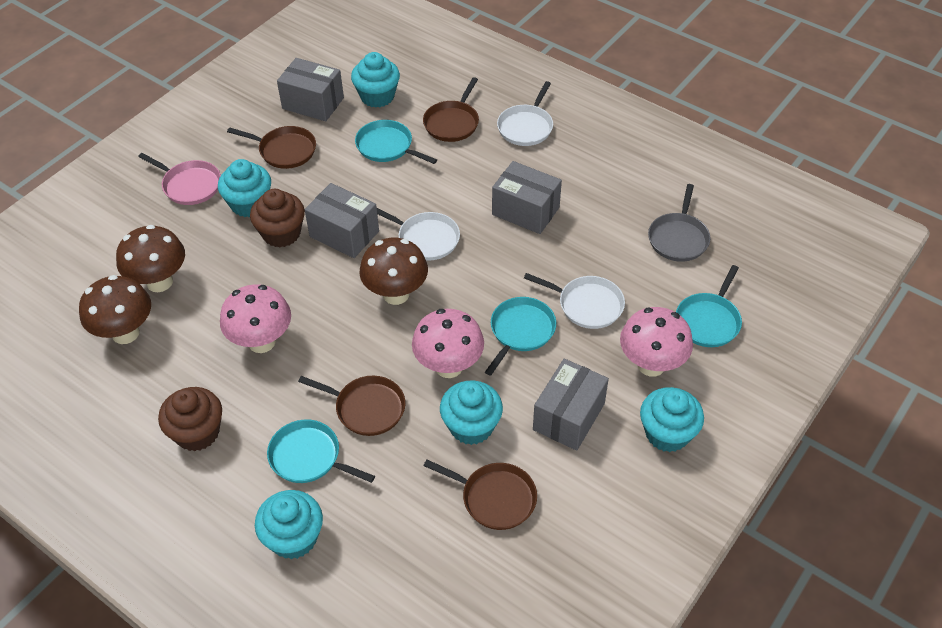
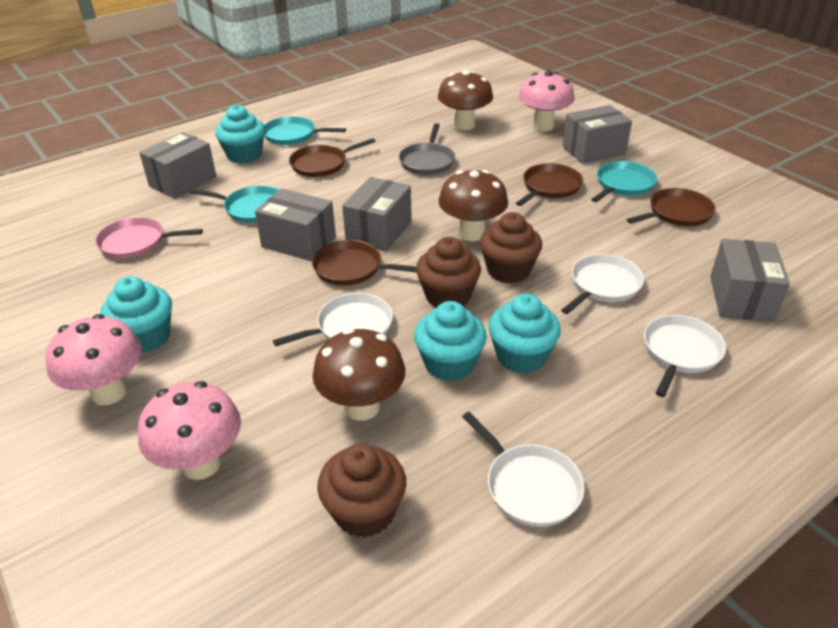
brown cupcake: [158,387,222,451] [250,189,305,247] = 2 -> [317,444,406,538] [416,237,481,307] [480,212,542,283] = 3
grey box: [277,58,344,121] [305,183,379,258] [492,161,562,234] [533,359,609,450] = 4 -> [139,132,216,199] [255,189,336,261] [342,177,412,252] [563,105,632,164] [710,239,790,322] = 5
turquoise cupcake: [218,159,271,217] [255,490,323,559] [351,52,400,108] [440,381,503,445] [640,387,704,452] = 5 -> [100,276,172,353] [215,105,265,164] [414,301,487,381] [488,294,561,373] = 4
turquoise pan: [267,419,375,483] [355,120,437,164] [485,297,556,376] [676,265,742,347] = 4 -> [190,185,280,223] [264,116,346,145] [591,161,657,202] = 3
white pan: [377,208,460,261] [497,81,553,146] [524,273,625,329] = 3 -> [273,293,393,346] [462,412,585,527] [561,254,644,314] [644,315,726,397] = 4

